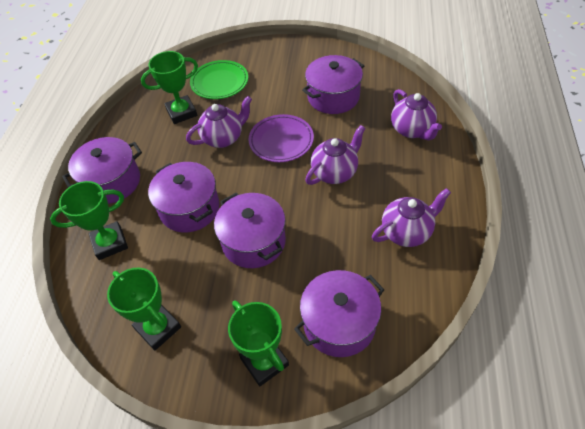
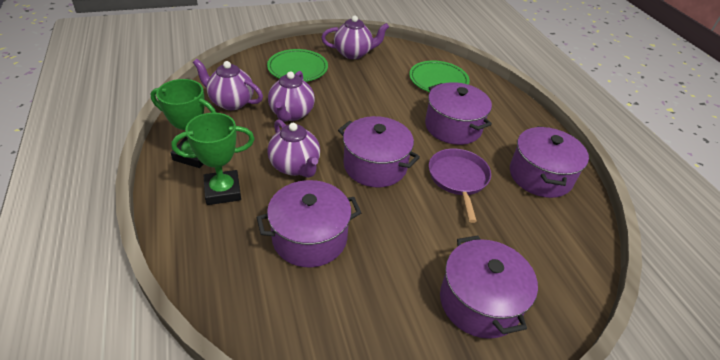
green plate: [190,60,248,99] = 1 -> [267,49,328,82] [409,60,470,92] = 2
green trophy: [50,181,128,260] [107,268,181,351] [141,51,198,124] [228,301,289,386] = 4 -> [151,79,216,168] [172,113,254,205] = 2
purple pan: none = 0 -> [429,148,491,223] = 1
purple plate: [249,114,314,162] = 1 -> none = 0

